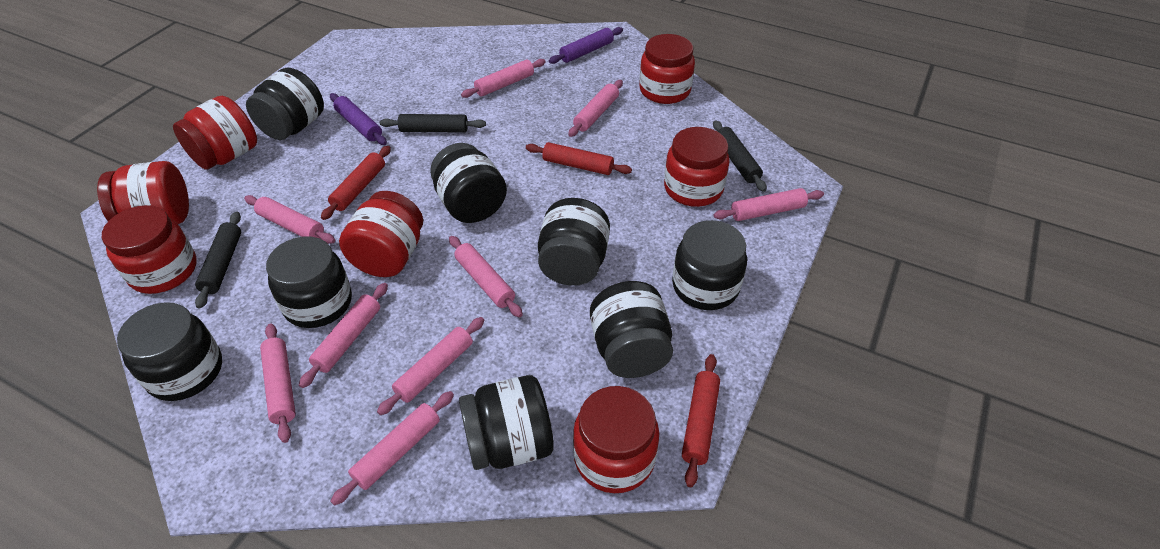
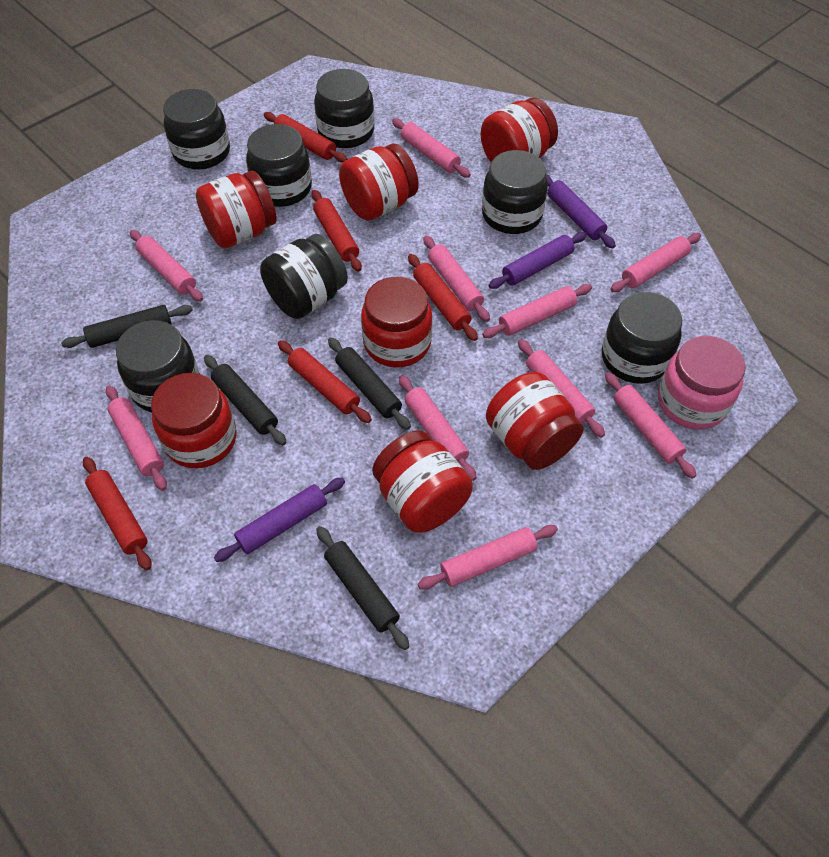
black jar: [117,302,222,401] [246,68,324,140] [266,236,352,328] [430,143,507,223] [459,375,554,470] [538,198,610,286] [590,281,673,378] [672,220,747,310] = 8 -> [116,320,199,413] [163,89,230,170] [246,124,312,207] [260,234,348,319] [314,69,374,148] [482,150,548,234] [602,292,682,384] = 7
black rolling pin: [195,212,241,309] [380,114,486,133] [713,120,767,192] = 3 -> [61,305,193,348] [204,355,286,445] [316,526,410,650] [328,337,411,430] = 4
pink jar: none = 0 -> [658,336,746,430] = 1
pink rolling pin: [244,195,335,244] [260,323,296,443] [299,283,388,388] [330,391,454,506] [377,317,484,415] [449,236,523,317] [461,59,546,98] [568,80,623,137] [714,188,824,221] = 9 -> [106,385,167,491] [130,230,203,301] [392,118,471,178] [399,375,477,481] [418,525,558,590] [423,236,490,322] [482,284,592,338] [518,339,605,438] [605,372,697,479] [610,233,701,292] = 10
purple rolling pin: [330,93,387,145] [549,27,623,64] = 2 -> [214,477,345,562] [488,232,587,289] [546,174,616,248] = 3
red rolling pin: [321,146,391,220] [526,142,632,175] [682,354,720,487] = 3 -> [83,457,151,570] [264,112,347,163] [278,340,372,423] [312,190,362,272] [408,254,478,341] = 5

